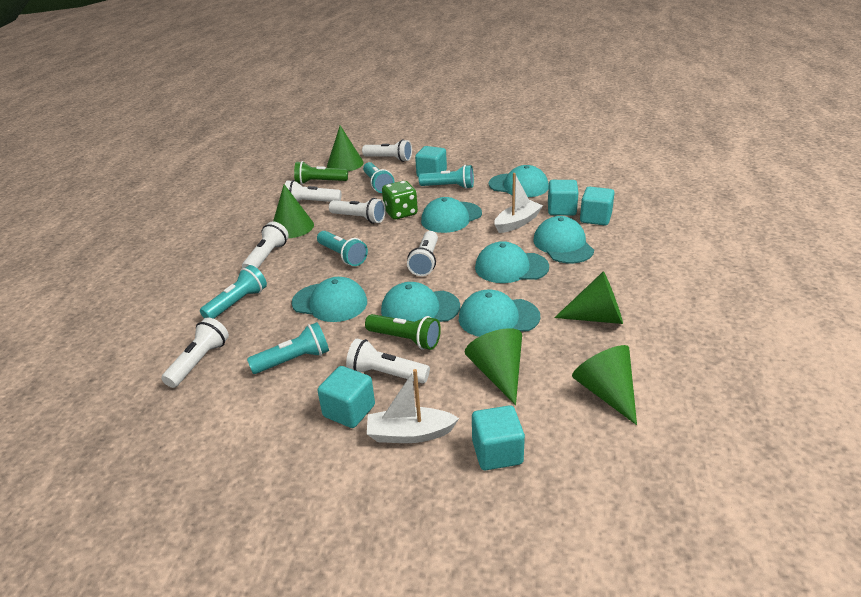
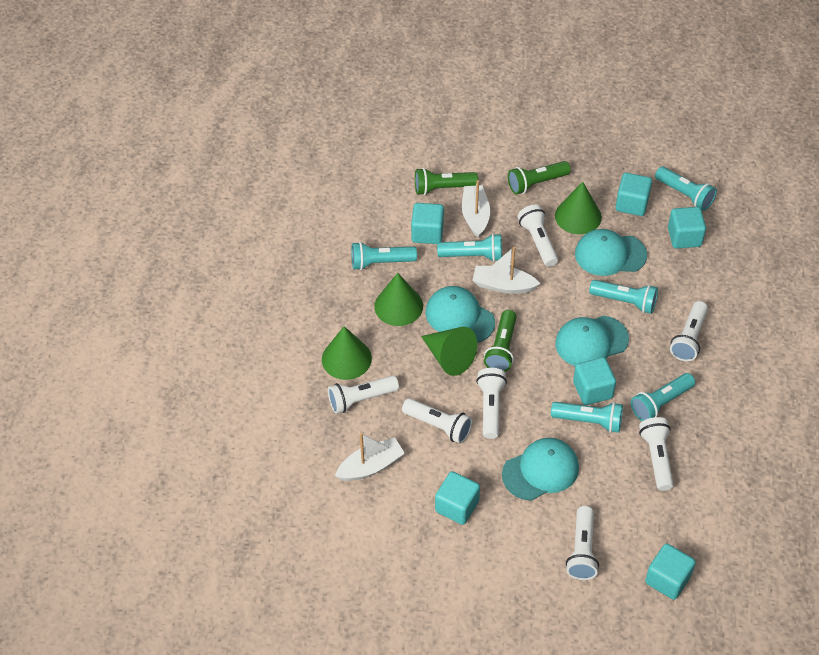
green cone: [273,184,314,238] [327,125,364,171] [465,328,522,405] [554,271,623,324] [572,345,637,425] = 5 -> [322,326,372,380] [374,273,423,326] [421,327,477,376] [555,182,602,234] = 4
green dice: [382,181,418,219] = 1 -> none = 0
green flashlight: [294,161,348,184] [365,314,441,350] = 2 -> [415,168,478,195] [484,310,517,372] [508,161,571,194] = 3
turquoise cap: [292,277,367,322] [381,282,460,322] [421,197,482,233] [459,290,540,337] [475,241,549,283] [488,165,549,197] [533,216,594,264] = 7 -> [426,286,495,343] [502,438,579,501] [555,316,629,366] [575,229,647,276] = 4
turquoise cube: [317,366,375,428] [415,146,447,177] [472,405,525,470] [548,180,578,216] [580,187,614,226] = 5 -> [411,203,444,244] [435,471,480,525] [573,357,616,405] [616,173,652,216] [645,543,696,600] [668,207,706,249] = 6
turquoise flashlight: [200,265,267,319] [247,322,329,374] [317,231,368,266] [363,162,394,193] [419,165,474,189] = 5 -> [351,242,417,270] [437,233,502,262] [551,402,623,433] [589,280,658,314] [631,373,695,421] [655,167,717,211] = 6
white boat: [367,369,459,443] [494,173,543,233] = 2 -> [335,433,405,481] [462,180,490,238] [472,247,540,294] = 3

